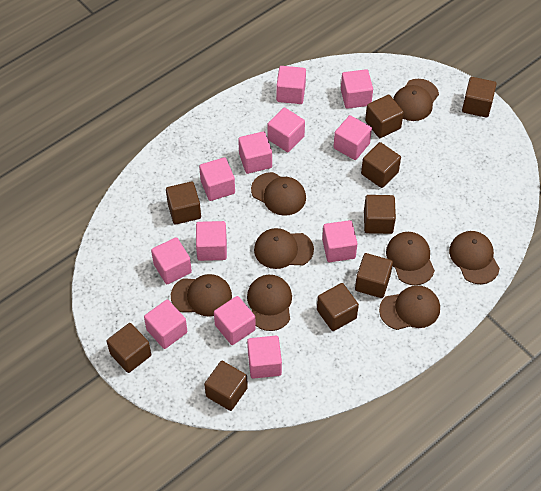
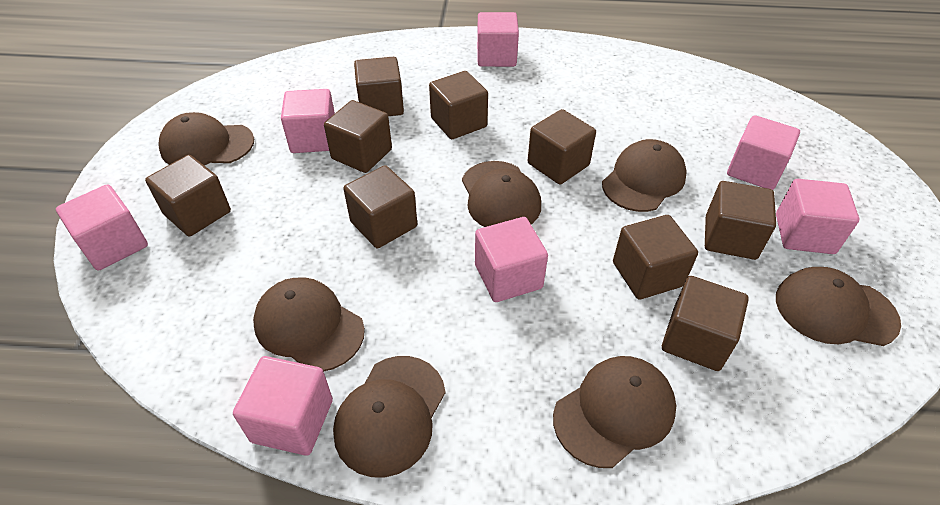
brown cap: [171,274,232,317] [247,275,292,331] [251,172,306,216] [254,228,314,269] [379,285,440,330] [386,232,435,285] [393,79,439,121] [449,231,500,284] = 8 -> [158,112,254,165] [253,277,365,372] [333,356,446,477] [462,161,541,227] [553,356,676,468] [602,139,687,212] [776,267,901,346] = 7
pink cube: [144,299,187,349] [151,237,192,284] [196,221,227,261] [199,157,235,201] [214,296,256,345] [238,131,272,174] [247,336,282,379] [268,108,305,152] [276,66,306,104] [322,220,358,262] [333,115,372,160] [341,69,373,109] = 12 -> [56,184,148,271] [233,356,333,456] [281,89,335,153] [475,217,548,302] [477,12,519,67] [727,115,800,190] [776,179,859,254] = 7

